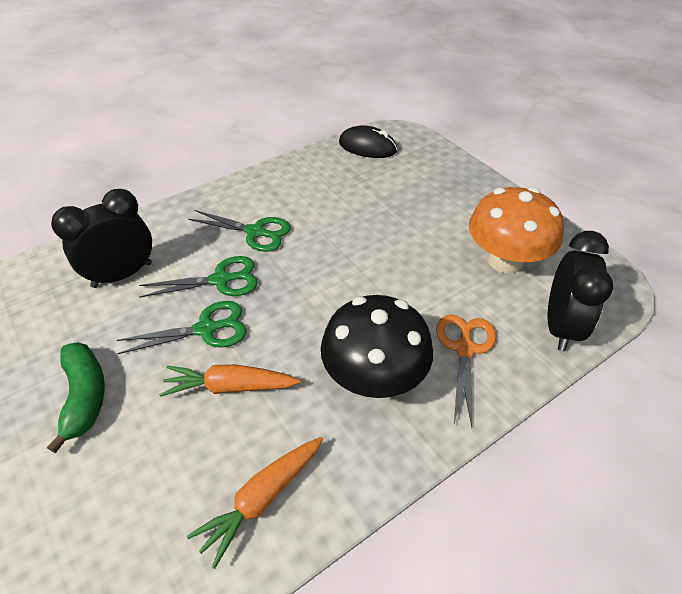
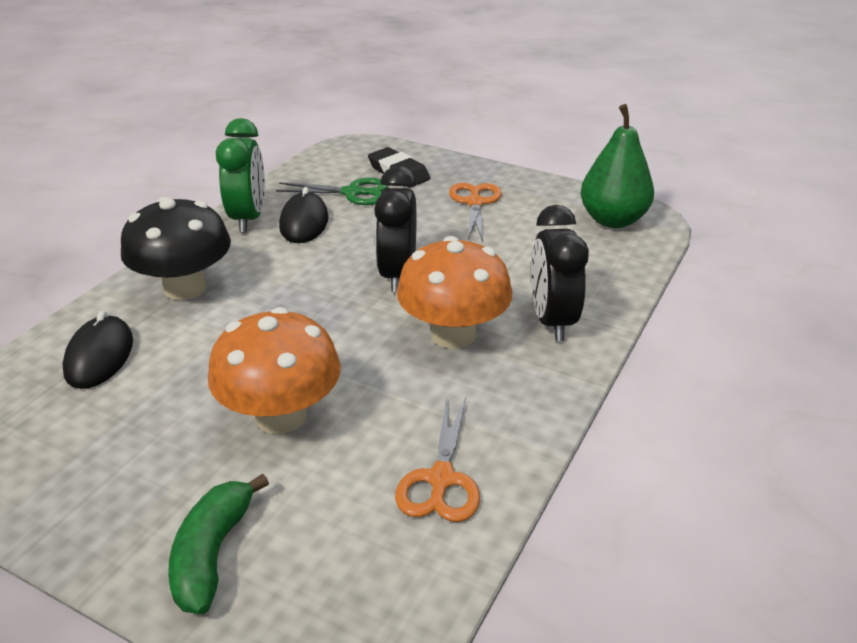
black eraser: none = 0 -> [368,147,430,188] = 1
black mouse: [339,126,397,158] = 1 -> [63,311,133,389] [279,187,329,243] = 2
green clock: none = 0 -> [216,118,265,232] = 1
green pear: none = 0 -> [580,104,654,228] = 1
green scissors: [117,301,247,354] [139,256,258,298] [189,210,291,252] = 3 -> [276,178,388,205] = 1
orange carrot: [159,364,301,397] [187,437,323,569] = 2 -> none = 0
orange mushroom: [469,187,564,273] = 1 -> [208,307,341,434] [397,236,512,349] = 2
orange scissors: [436,314,496,427] = 1 -> [395,397,480,522] [449,183,502,241] = 2

